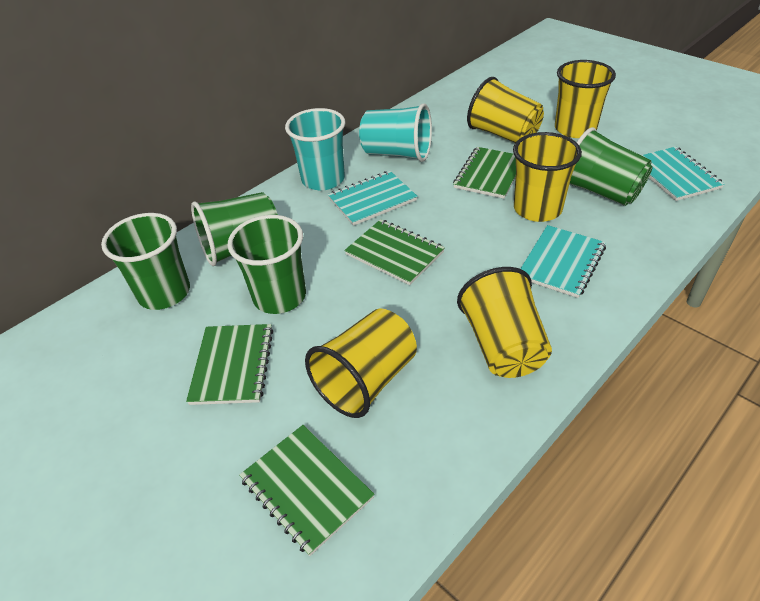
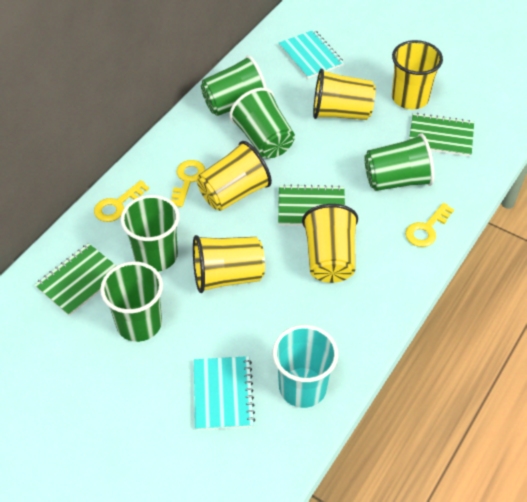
green cup: [101,213,190,310] [191,192,278,266] [228,215,306,314] [570,127,653,206] = 4 -> [100,262,163,342] [120,195,180,272] [201,55,267,116] [229,88,295,158] [365,133,434,191] = 5
green notebook: [186,324,273,405] [240,425,374,556] [344,219,445,285] [453,147,516,199] = 4 -> [35,243,116,316] [278,184,345,226] [409,113,474,157] = 3
turquoise cup: [285,108,345,191] [359,103,432,162] = 2 -> [273,325,338,408] = 1
turquoise notebook: [328,171,418,226] [520,225,606,298] [641,146,725,201] = 3 -> [194,356,255,430] [279,30,344,79] = 2
yellow key: none = 0 -> [94,180,149,222] [171,160,205,207] [405,203,454,247] = 3

